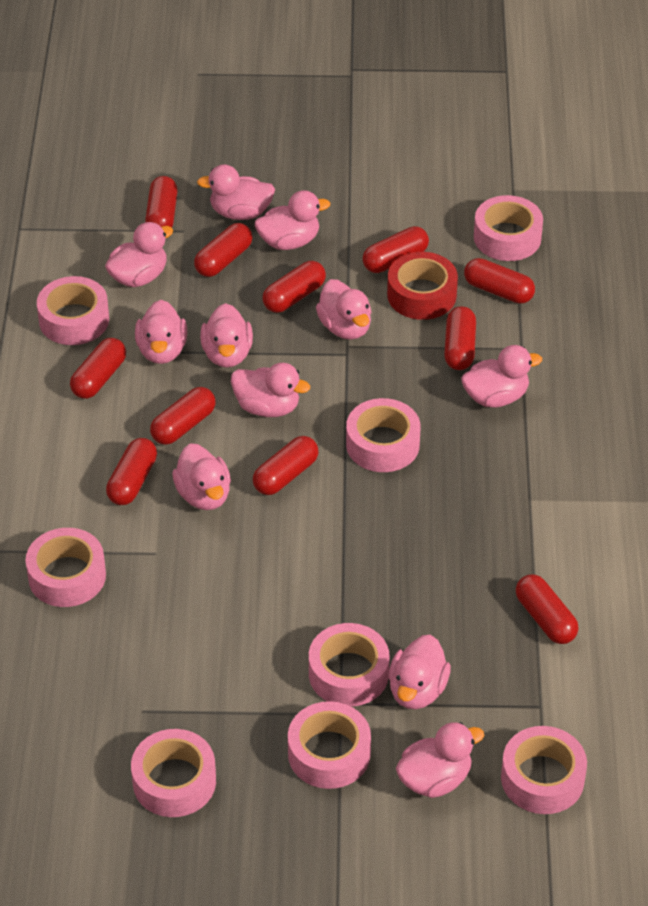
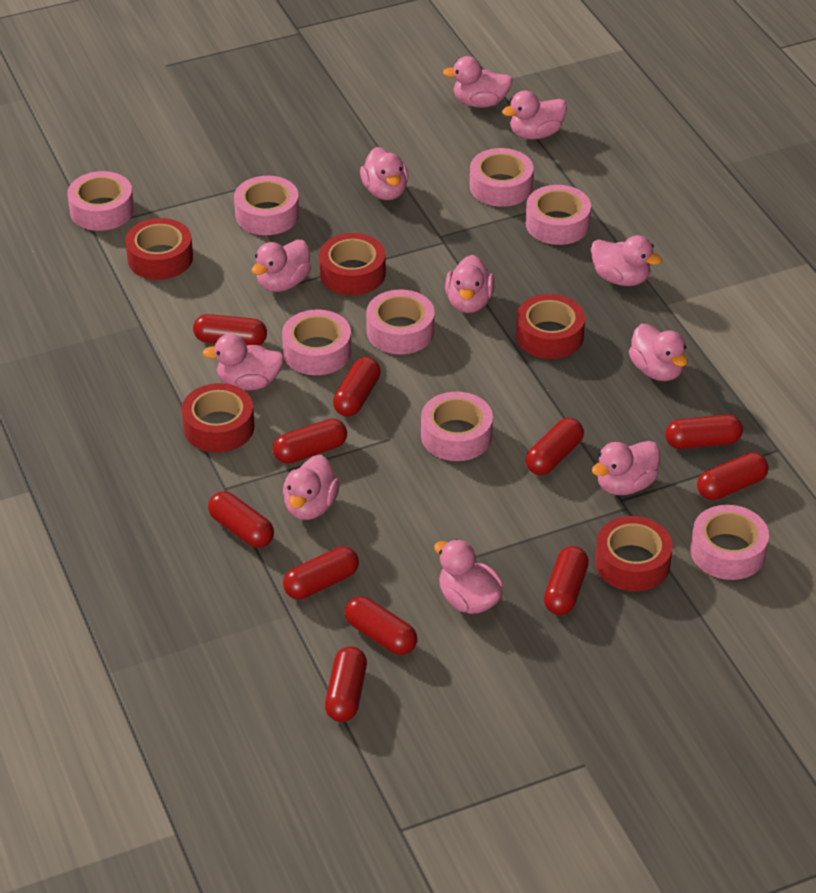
red tape: [387,252,458,320] = 1 -> [125,218,193,280] [182,383,255,453] [319,233,386,295] [516,294,585,359] [595,516,673,592] = 5

